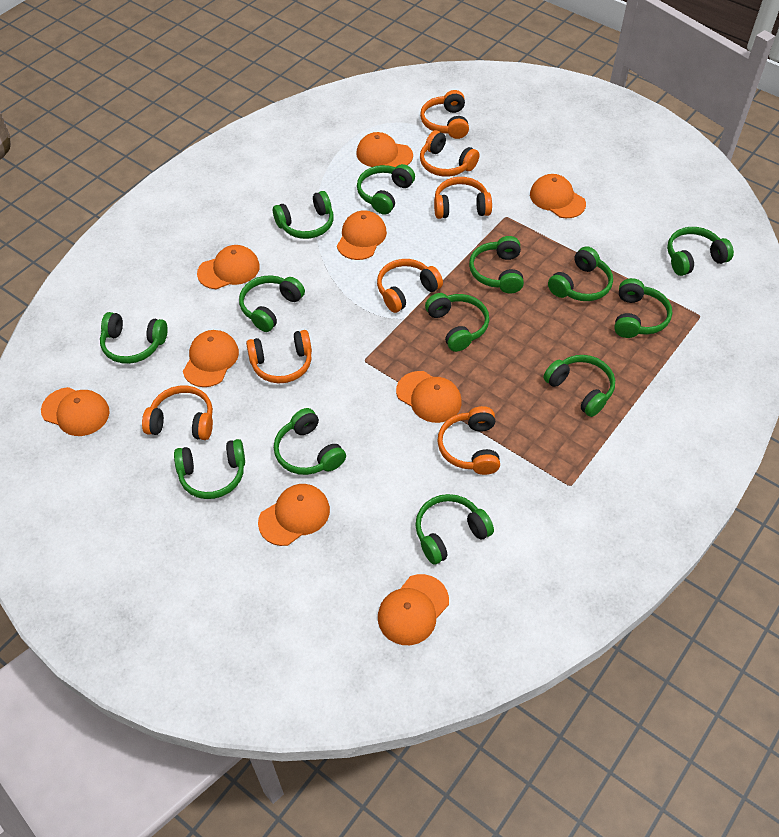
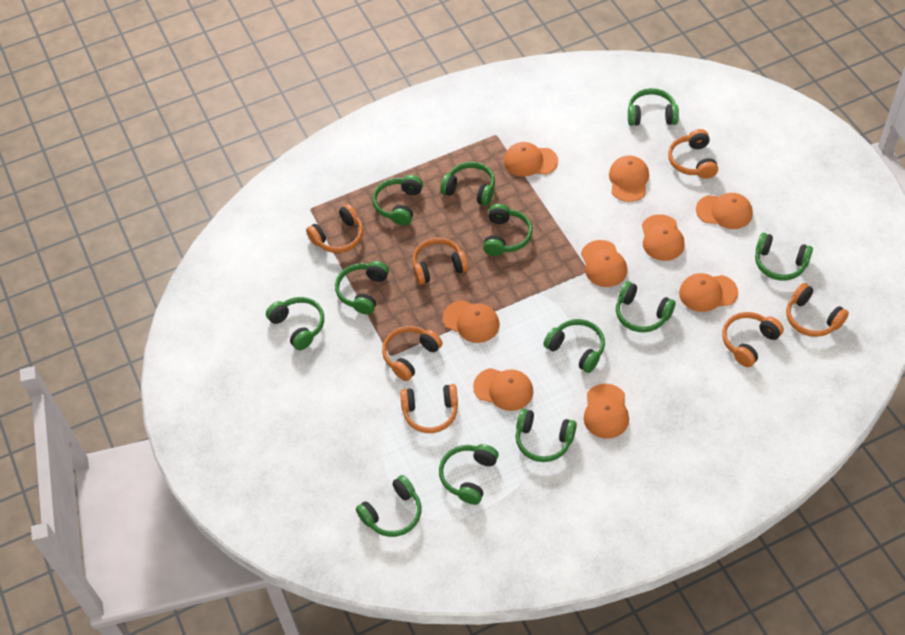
green headphones: [100,312,168,364] [174,439,245,499] [239,275,305,332] [273,191,334,239] [274,408,346,475] [357,164,415,215] [415,494,494,565] [425,293,489,352] [469,236,524,294] [544,355,615,417] [548,246,613,301] [614,278,672,338] [667,227,734,276] = 13 -> [266,297,324,350] [335,261,389,315] [356,475,421,537] [372,175,423,225] [439,444,499,505] [440,162,495,206] [483,204,533,256] [516,409,577,462] [544,319,605,373] [616,281,676,332] [628,88,679,126] [755,233,813,281] = 12

